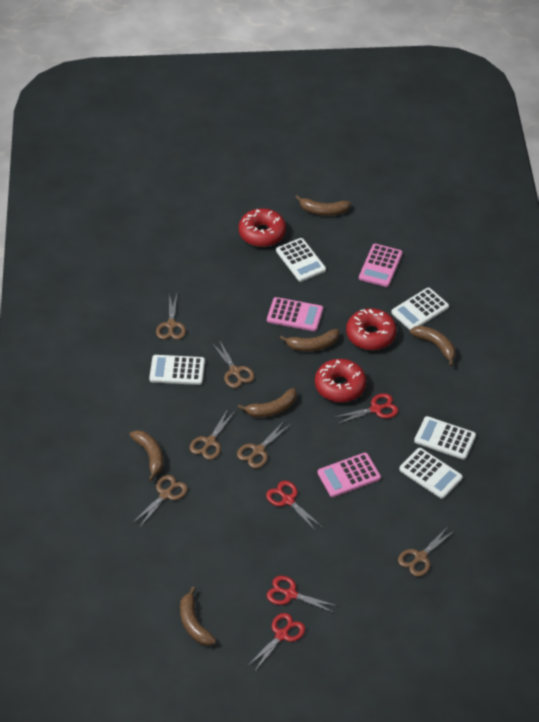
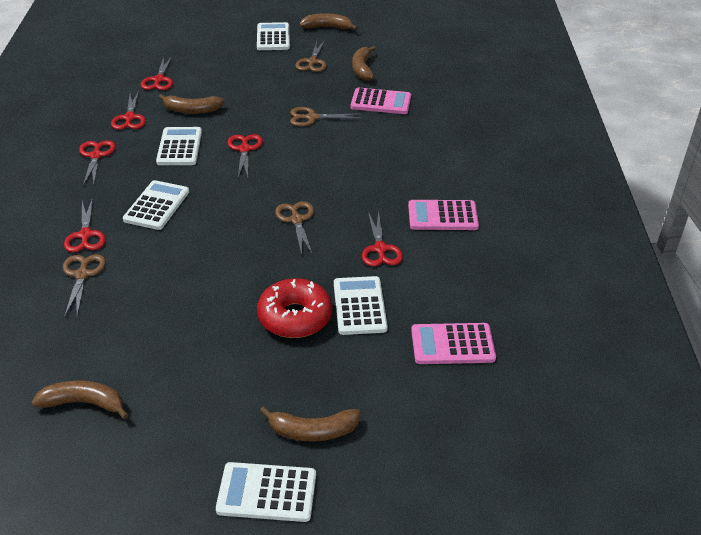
brown banana: [130,430,163,481] [180,586,216,646] [238,388,297,417] [279,329,339,351] [295,195,351,216] [410,326,456,366] = 6 -> [32,381,129,419] [159,94,225,114] [260,406,361,441] [300,13,358,30] [352,46,376,81] = 5
brown scissors: [134,475,188,528] [156,292,186,340] [190,409,235,460] [212,340,255,388] [237,420,291,468] [398,525,454,577] = 6 -> [63,254,106,317] [275,201,314,255] [290,107,362,127] [295,40,326,72] = 4
red donut: [239,208,286,247] [315,359,366,402] [346,308,397,350] = 3 -> [257,278,332,338] = 1
red scissors: [248,613,305,672] [266,481,322,531] [267,576,337,613] [333,393,398,424] = 4 -> [64,198,106,253] [79,140,116,185] [111,91,146,130] [141,56,173,90] [227,134,263,177] [362,211,403,267] = 6

